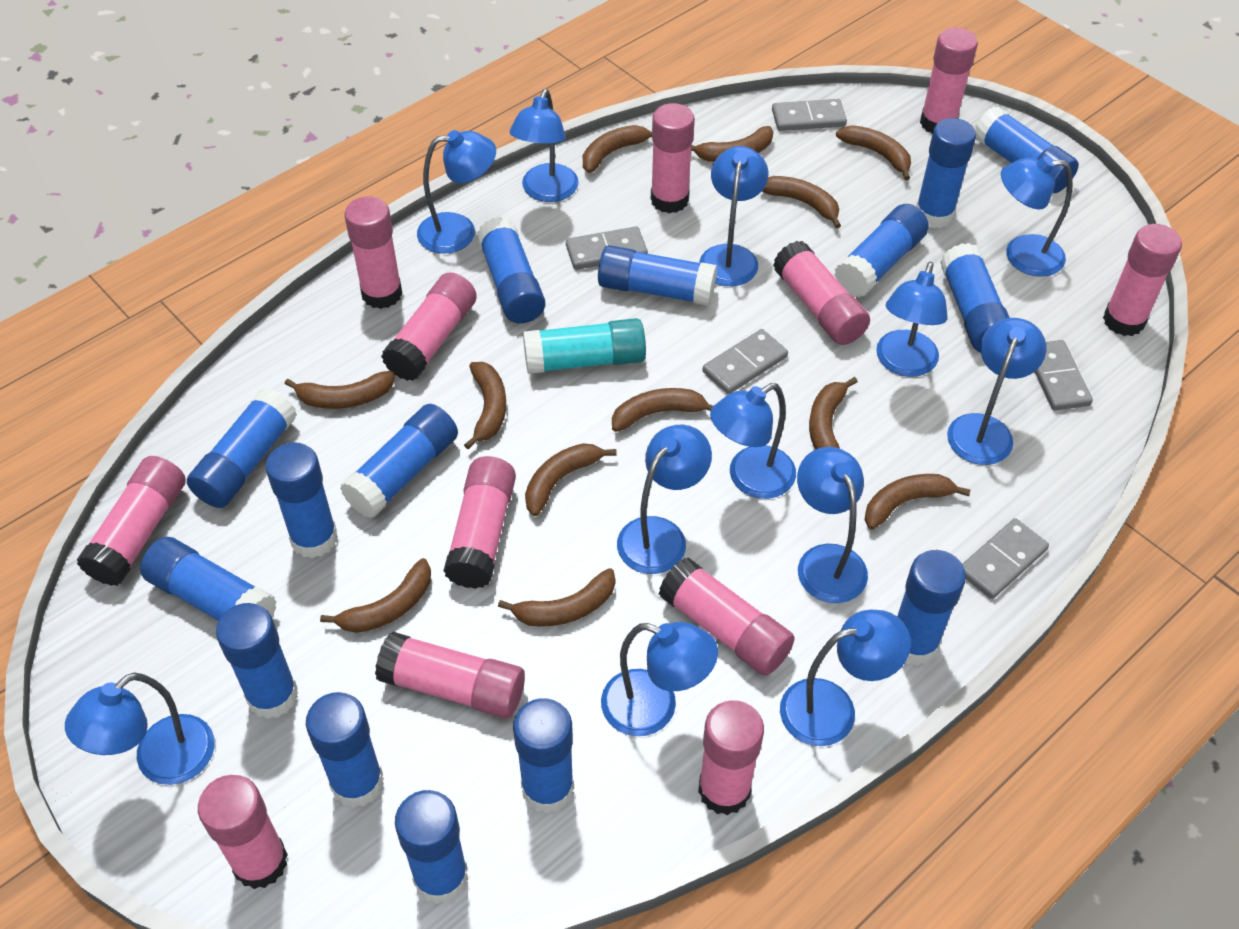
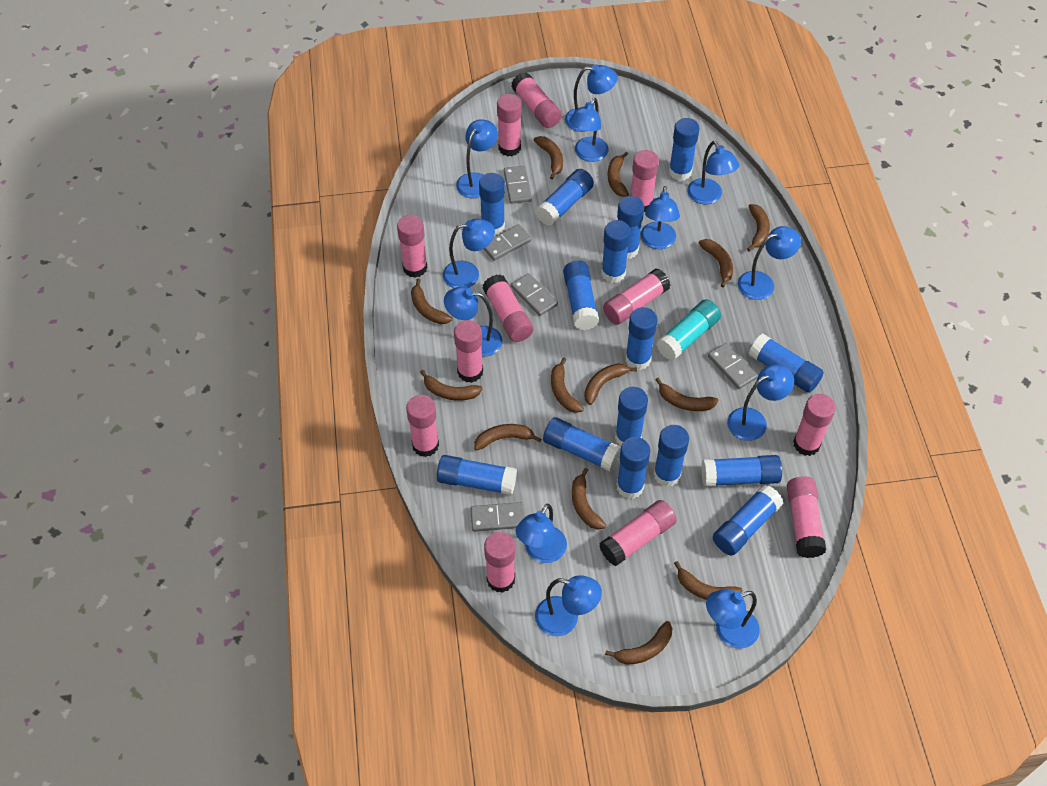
brown banana: [285,371,395,409] [320,558,431,633] [464,362,506,449] [498,568,615,627] [525,443,617,516] [583,125,652,173] [612,388,713,432] [691,126,773,162] [762,176,841,229] [809,377,858,450] [836,125,911,180] [865,474,970,530] = 12 -> [411,279,452,324] [420,370,483,401] [474,424,541,451] [534,136,563,180] [551,358,584,413] [572,468,606,530] [584,363,637,405] [605,621,672,665] [608,152,629,197] [655,378,718,411] [674,561,743,600] [698,239,733,287] [747,204,770,251] = 13

